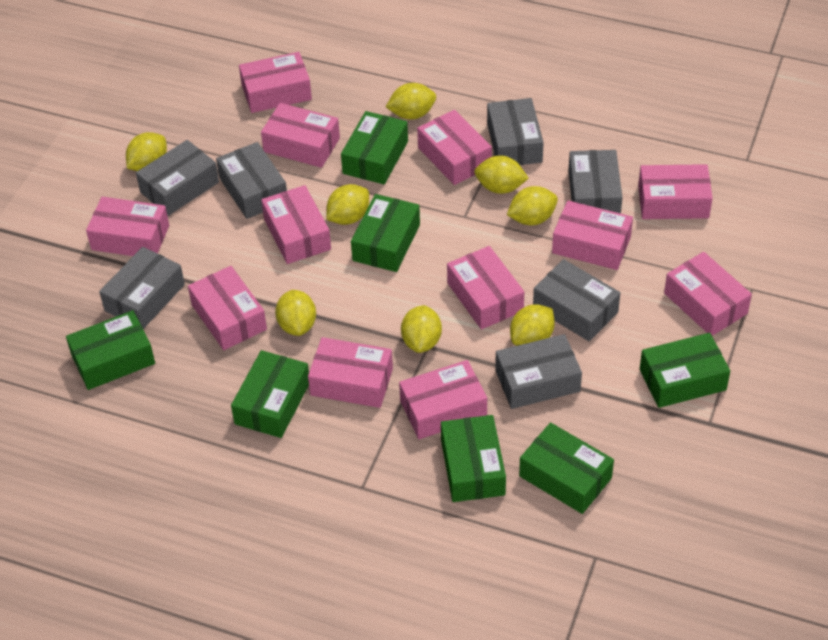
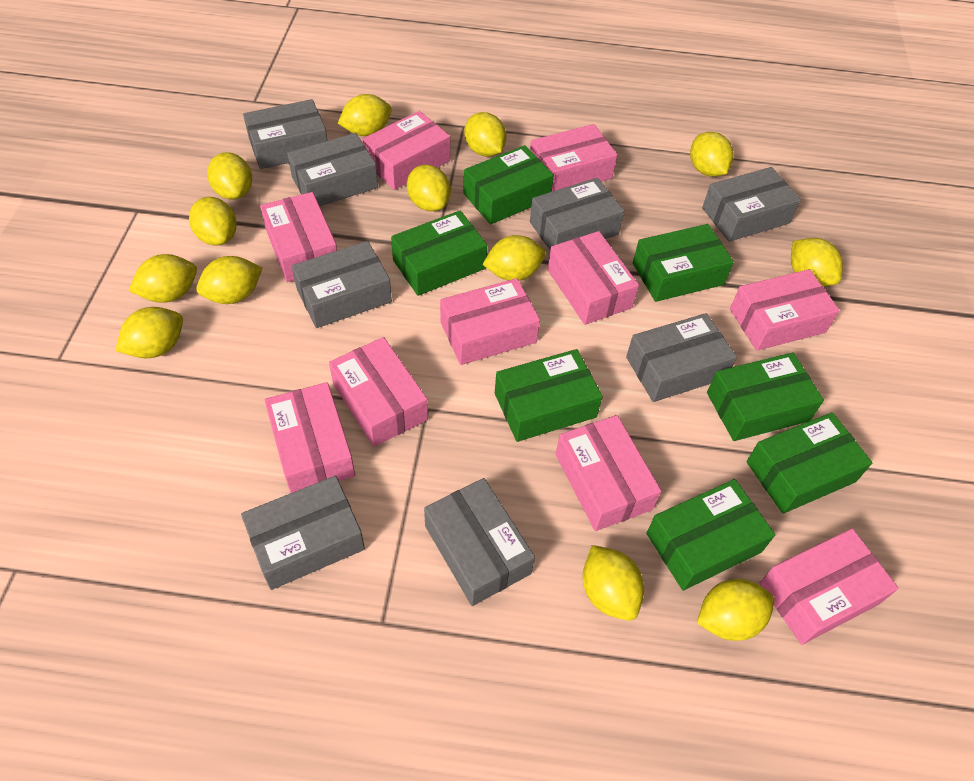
grey box: [99,247,185,329] [136,140,219,216] [216,142,287,219] [487,98,544,165] [495,334,582,409] [533,259,620,342] [568,150,622,214] = 7 -> [241,476,365,590] [243,99,328,169] [287,133,378,206] [292,241,392,328] [424,478,535,606] [530,178,624,250] [626,313,737,402] [702,167,801,242] = 8
pink box: [86,197,169,256] [188,266,267,350] [239,52,312,113] [261,103,340,168] [261,185,331,264] [308,337,393,408] [399,360,487,439] [417,110,492,185] [447,246,524,330] [552,200,633,270] [638,164,713,219] [664,252,752,336] = 12 -> [260,192,337,282] [265,382,355,493] [329,337,428,447] [362,111,450,190] [440,278,540,365] [530,124,617,192] [548,231,639,325] [555,415,661,531] [730,269,840,351] [760,528,899,645] = 10
yellow lemon: [126,132,167,171] [275,290,316,336] [326,184,369,225] [386,83,436,119] [401,305,442,353] [474,155,529,194] [507,186,558,225] [510,304,555,346] = 8 -> [116,307,183,358] [129,254,197,303] [189,197,237,246] [196,256,262,304] [207,152,252,200] [338,94,392,136] [407,165,451,211] [464,112,507,157] [482,235,545,281] [583,545,644,621] [690,132,734,177] [697,579,774,641] [791,238,843,286] = 13

